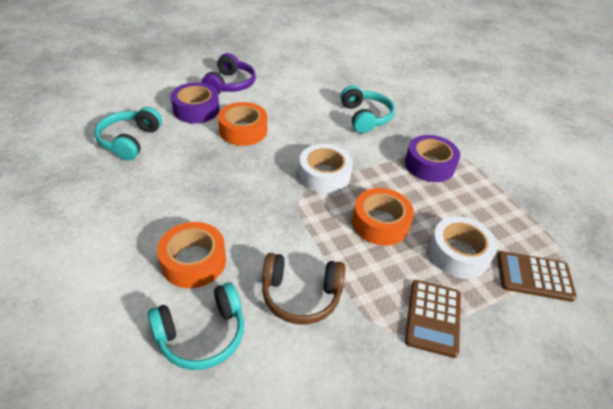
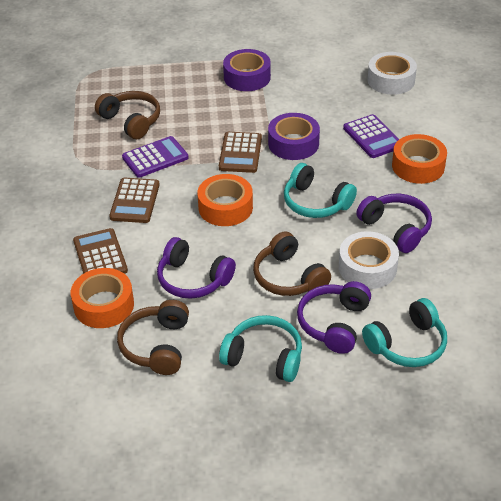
brown calculator: [405,280,461,358] [497,251,577,302] = 2 -> [73,228,128,274] [109,178,160,223] [219,132,262,173] = 3
brown headphones: [262,253,345,324] = 1 -> [95,91,160,139] [117,300,189,375] [253,231,331,296] = 3
purple calculator: none = 0 -> [122,136,189,178] [343,114,399,158] = 2
purple headphones: [202,53,256,94] = 1 -> [157,237,236,299] [297,281,371,354] [356,194,432,253] = 3

